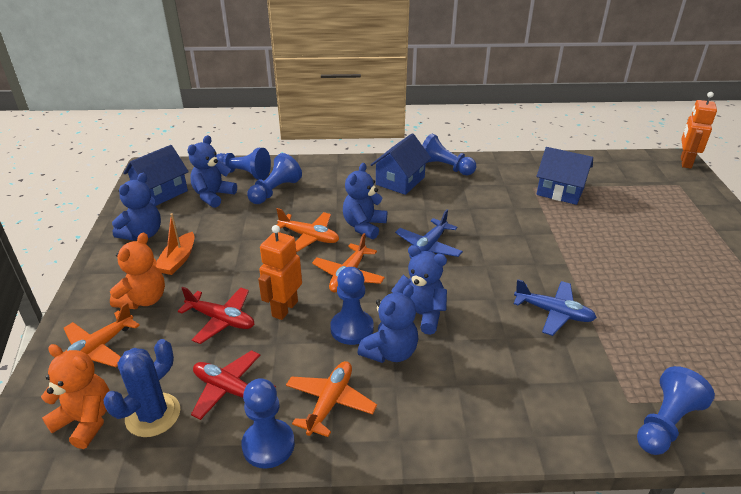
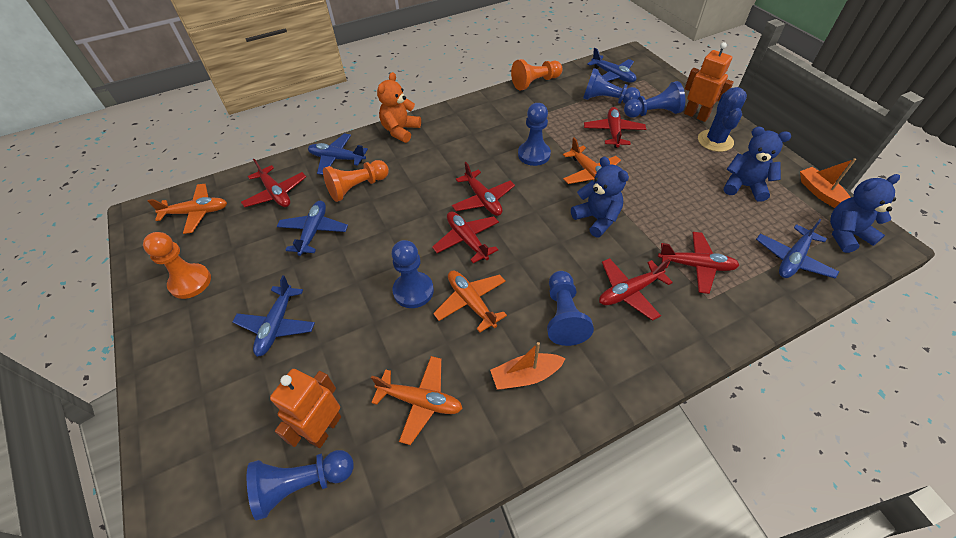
blue house: [123,145,189,206] [371,133,431,195] [536,147,593,205] = 3 -> none = 0
blue plane: [395,209,463,258] [513,279,597,336] = 2 -> [233,275,315,357] [276,201,348,256] [308,134,368,175] [587,48,636,83] [756,219,839,278] = 5
blue teddy bear: [112,173,161,241] [187,135,237,208] [343,163,387,239] [357,285,418,363] [391,245,447,335] = 5 -> [571,157,629,237] [724,127,791,202] [830,174,900,253] = 3
orange boat: [156,213,194,275] = 1 -> [490,342,566,389] [800,158,856,208] = 2
orange pawn: none = 0 -> [143,232,211,299] [323,160,389,202] [511,59,563,91] = 3
orange teddy bear: [41,344,110,449] [110,232,165,309] = 2 -> [377,72,421,143] = 1
red plane: [178,287,254,344] [191,350,276,420] = 2 -> [241,159,306,207] [432,211,499,263] [452,162,515,216] [584,107,646,148] [599,258,673,321] [658,232,739,294] = 6

